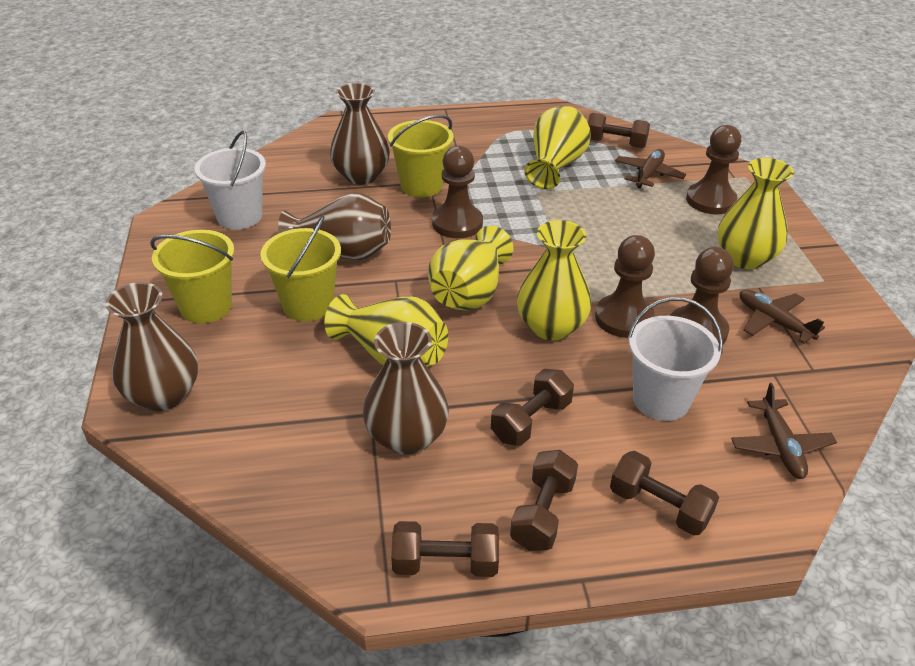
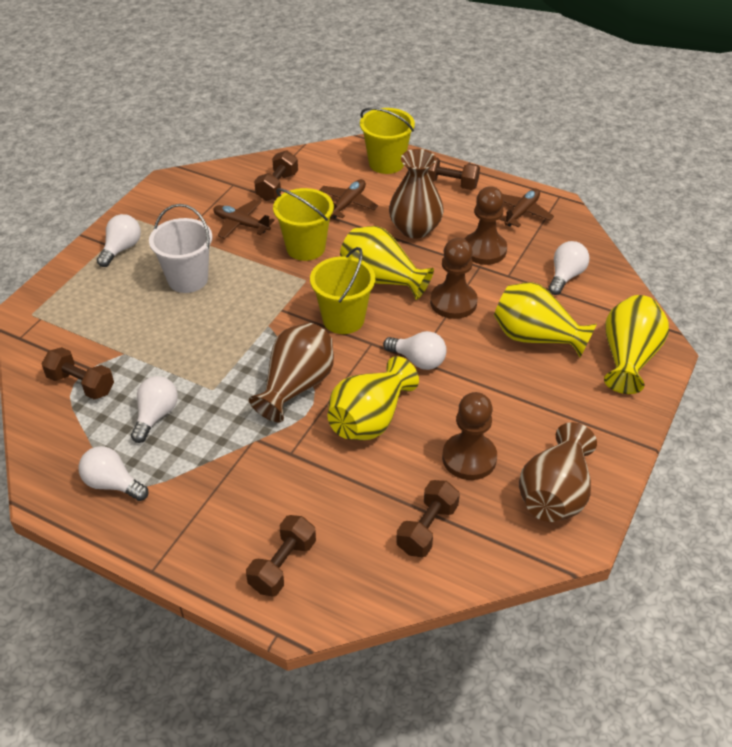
brown pawn: [432,146,483,238] [595,235,655,338] [670,247,734,344] [686,125,741,214] = 4 -> [430,238,478,319] [442,392,497,480] [464,186,507,265] = 3
brown vase: [105,282,198,411] [278,193,391,261] [330,83,390,185] [363,322,449,455] = 4 -> [249,323,334,422] [389,149,444,239] [519,422,597,522] = 3
white bucket: [194,131,266,230] [627,297,723,421] = 2 -> [149,204,212,293] = 1
white light bulb: none = 0 -> [78,446,148,501] [97,214,141,267] [131,376,178,443] [383,331,447,370] [548,241,589,295] = 5
yellow vase: [324,294,448,367] [428,226,513,311] [517,220,592,340] [525,106,591,189] [718,158,794,269] = 5 -> [327,356,419,440] [340,226,434,300] [494,282,597,358] [604,295,669,394] = 4

